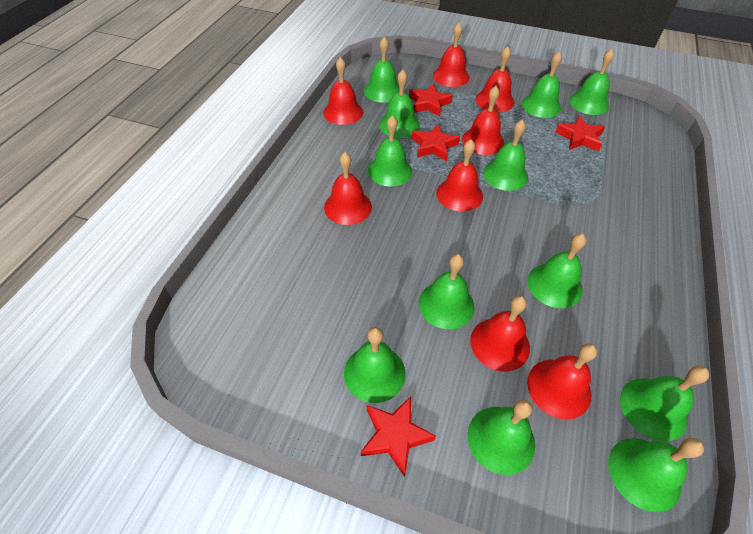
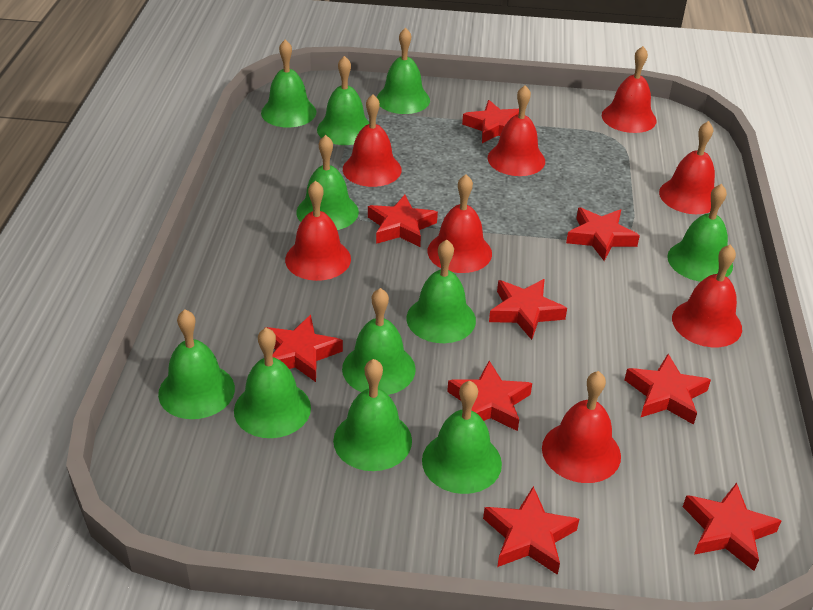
green bell: [344,327,406,403] [364,37,399,103] [368,115,412,187] [379,70,420,138] [419,254,475,329] [468,399,535,475] [483,119,528,191] [522,51,562,118] [527,234,587,308] [569,49,614,115] [608,438,704,512] [620,366,710,441] = 12 -> [158,309,235,419] [234,328,311,438] [261,40,316,127] [296,135,359,230] [317,56,369,145] [333,359,412,471] [342,288,416,395] [377,28,430,114] [406,239,476,343] [422,381,502,494] [667,184,733,282] = 11
red star: [361,397,436,477] [409,84,453,117] [412,124,460,161] [556,115,605,152] = 4 -> [264,315,343,382] [368,195,438,247] [447,361,532,431] [462,100,519,143] [483,486,579,575] [489,279,567,340] [566,208,640,261] [625,354,711,425] [683,483,781,571] = 9

